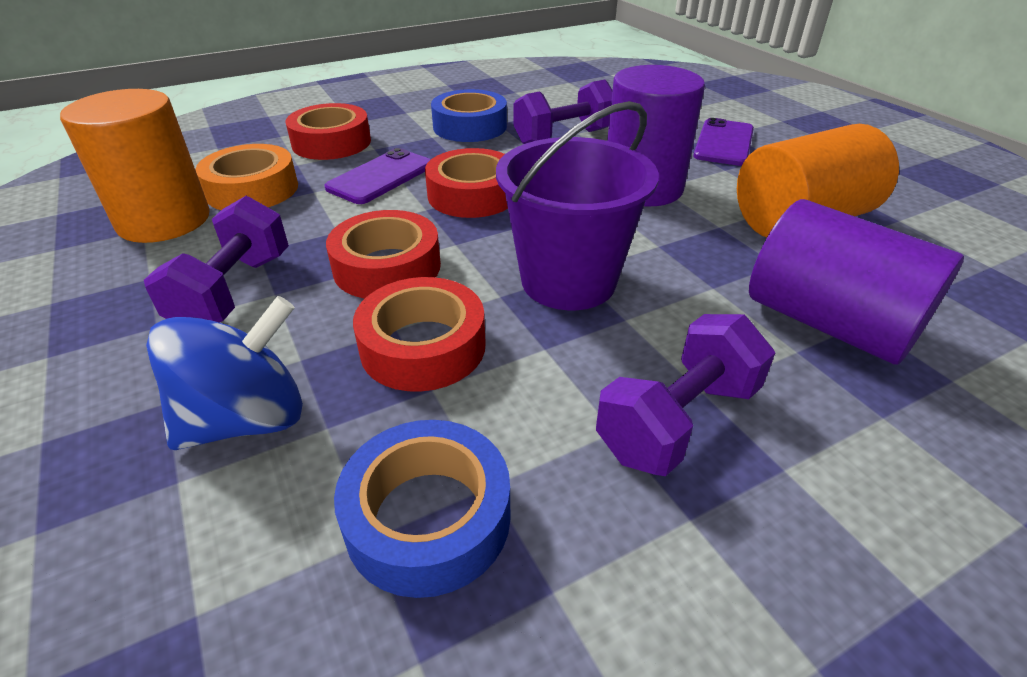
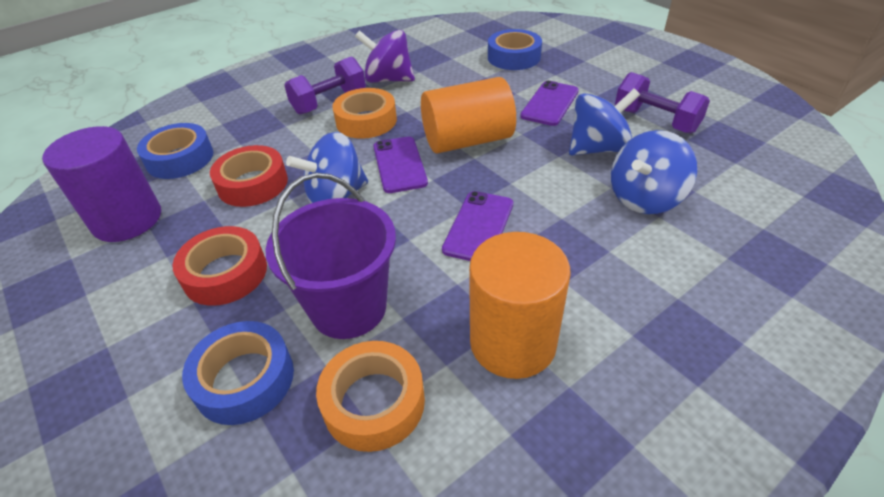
blue spinning top: [146,296,303,450] = 1 -> [286,132,368,203] [569,89,640,155] [611,130,697,214] = 3
blue tape: [334,420,510,598] [431,89,507,142] = 2 -> [137,123,213,179] [182,321,294,425] [488,29,542,70] = 3
orange tape: [195,144,298,210] = 1 -> [316,341,425,452] [332,88,397,139] = 2
purple cylinder: [607,65,705,206] [749,199,964,365] = 2 -> [42,126,161,242] = 1
purple dumbbell: [144,196,289,323] [514,80,612,144] [596,314,776,476] = 3 -> [284,56,366,115] [615,72,710,133] = 2
purple phone: [324,148,431,204] [693,118,754,166] = 2 -> [374,137,428,193] [442,191,513,261] [520,81,579,126] = 3
purple spinning top: none = 0 -> [355,30,415,83] = 1
red tape: [285,103,371,160] [326,210,441,299] [353,277,486,392] [425,148,508,218] = 4 -> [172,226,267,306] [210,145,288,207] = 2

